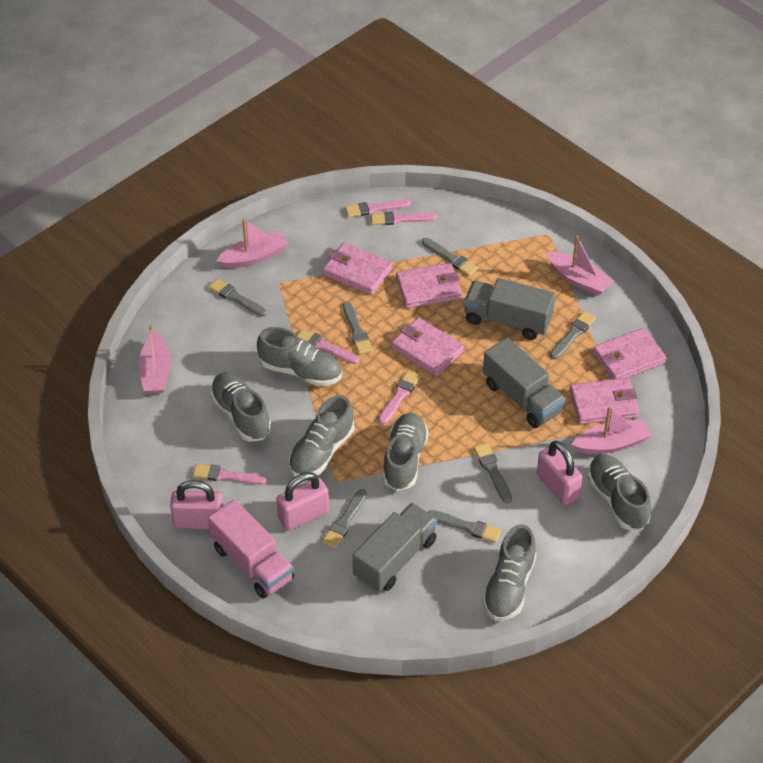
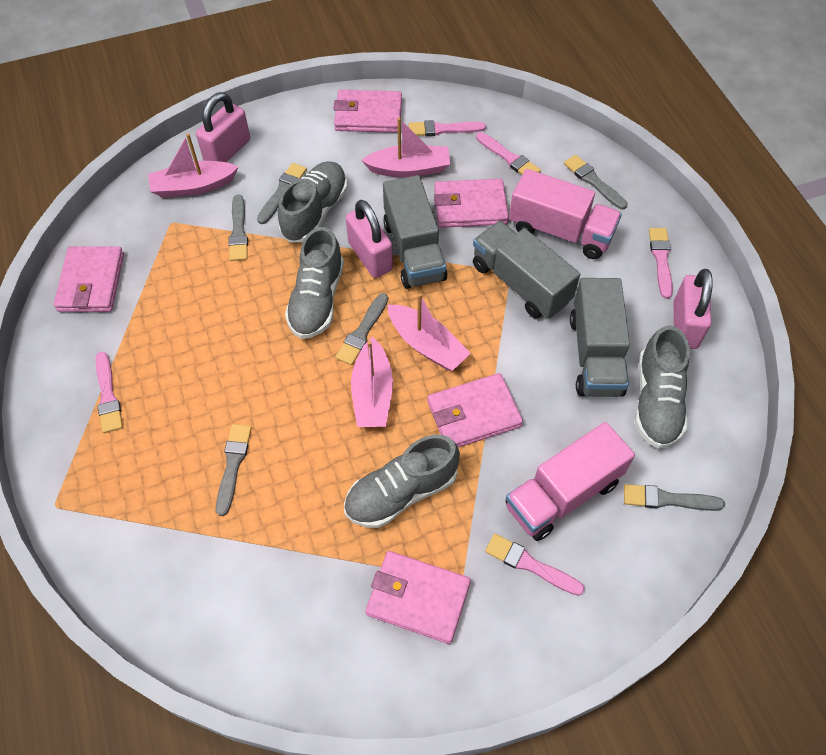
grey brush: [209,278,267,317] [322,489,367,548] [343,301,373,354] [422,238,478,276] [428,510,501,543] [474,443,512,503] [550,311,596,359] = 7 -> [216,424,252,516] [228,194,248,261] [257,163,307,224] [336,293,388,365] [564,155,627,209] [624,484,725,511] = 6
grey shoe: [210,373,271,441] [257,327,342,386] [288,395,354,477] [383,413,429,491] [482,524,537,621] [587,454,651,530] = 6 -> [278,161,347,243] [285,227,344,339] [344,435,460,528] [635,325,690,449] = 4
pink truck: [208,499,294,598] = 1 -> [506,422,635,541] [509,169,622,259] = 2

